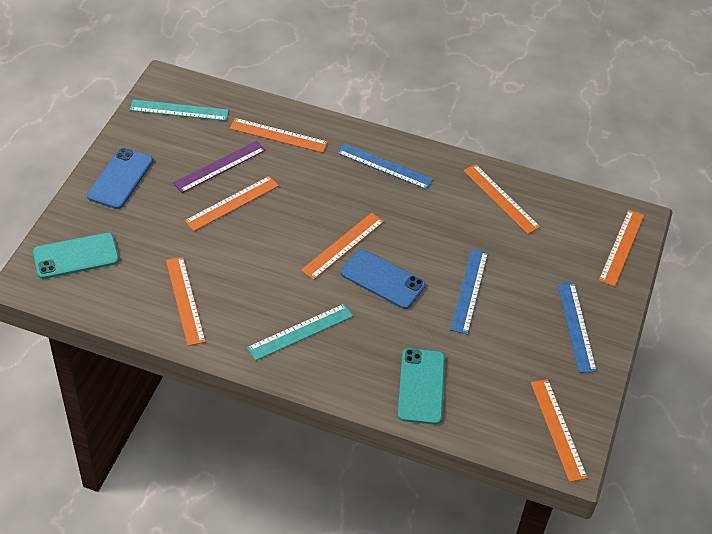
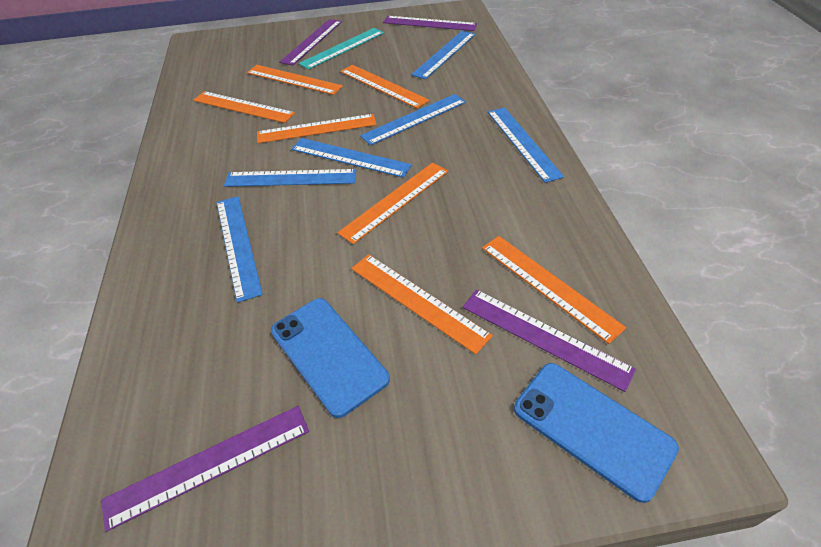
blue ruler: [337,143,433,190] [450,249,488,335] [558,283,597,373] = 3 -> [217,196,263,303] [224,169,356,187] [291,138,412,178] [360,94,466,146] [411,31,476,79] [488,108,564,183] = 6
purple ruler: [173,141,266,193] = 1 -> [101,406,309,532] [279,19,342,66] [383,16,477,31] [462,290,636,392] = 4
turquoise phone: [33,233,119,279] [398,348,445,425] = 2 -> none = 0
turquoise ruler: [130,100,229,121] [247,304,353,361] = 2 -> [299,28,384,70] = 1

